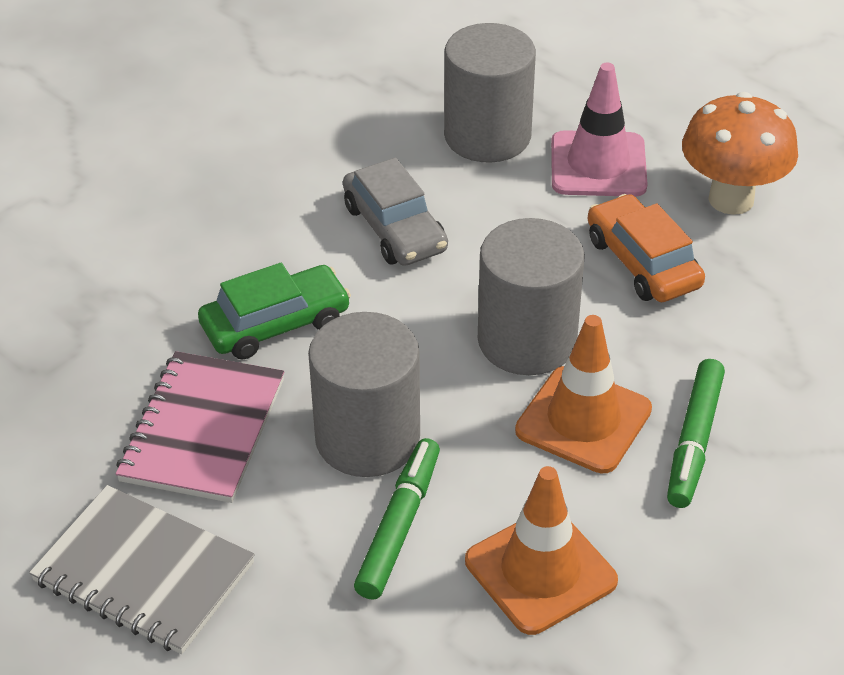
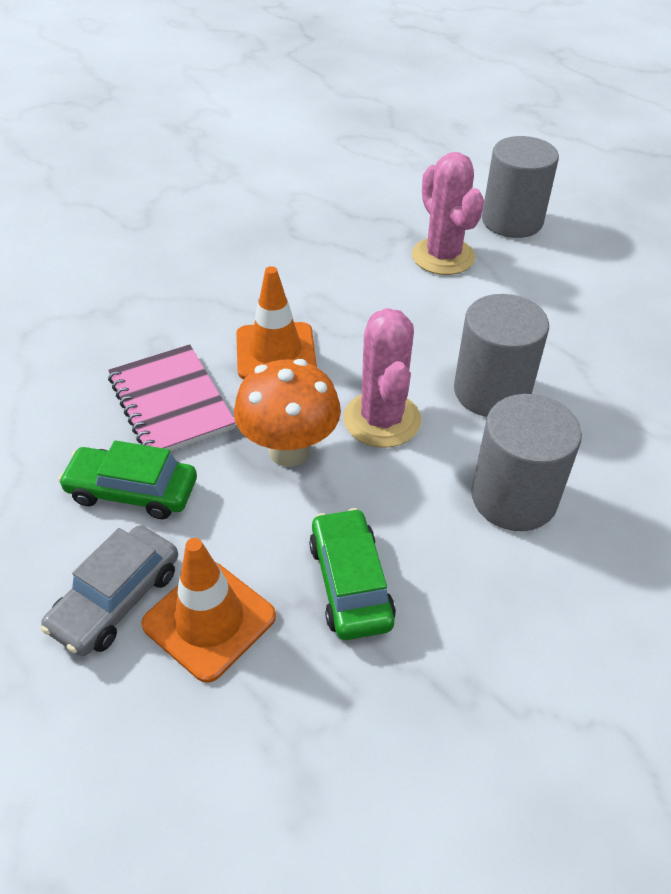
green car: [198,263,351,359] = 1 -> [58,440,197,519] [309,508,396,640] = 2
green marker: [354,438,440,600] [667,359,725,508] = 2 -> none = 0
grey notebook: [29,485,255,654] = 1 -> none = 0
orange car: [588,194,705,302] = 1 -> none = 0
pink cactus: none = 0 -> [344,308,421,448] [412,152,484,275] = 2
pink traffic cone: [551,63,647,197] = 1 -> none = 0

